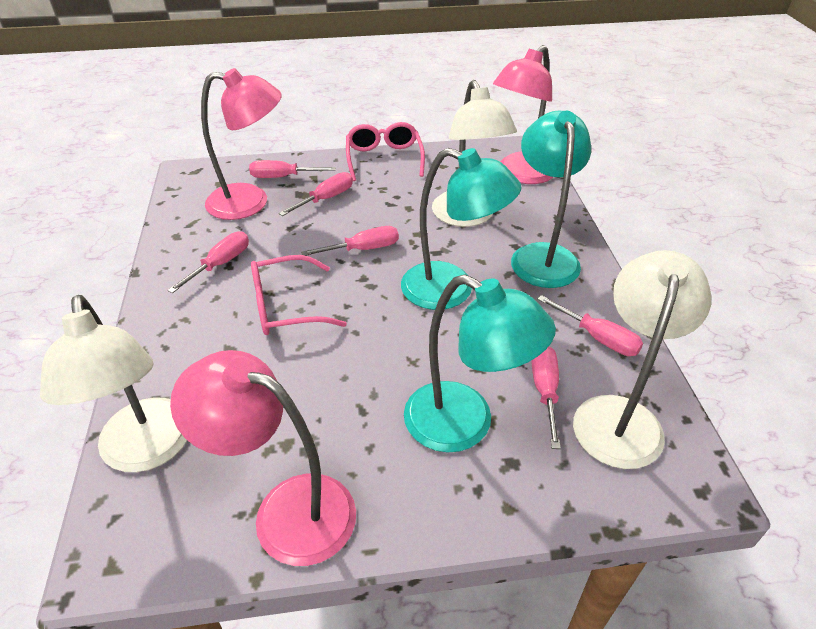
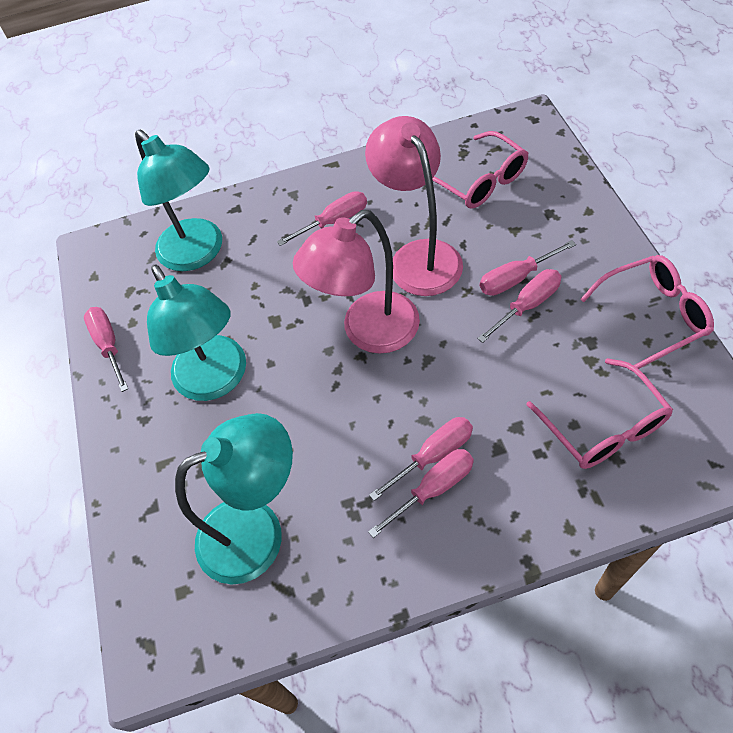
pink glasses: [251,255,347,335] [346,122,425,181] = 2 -> [433,131,529,209] [526,358,673,469] [580,255,714,369] = 3
pink lamp: [170,350,356,566] [201,68,282,220] [493,45,553,184] = 3 -> [293,210,420,354] [365,116,463,296] = 2
white lamp: [40,295,187,472] [432,80,517,227] [573,250,712,469] = 3 -> none = 0

